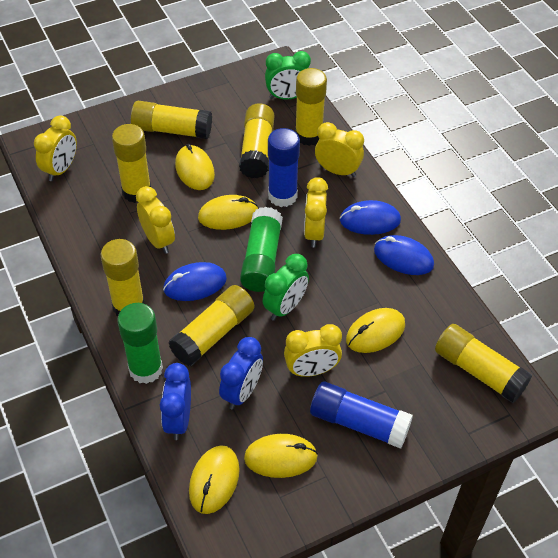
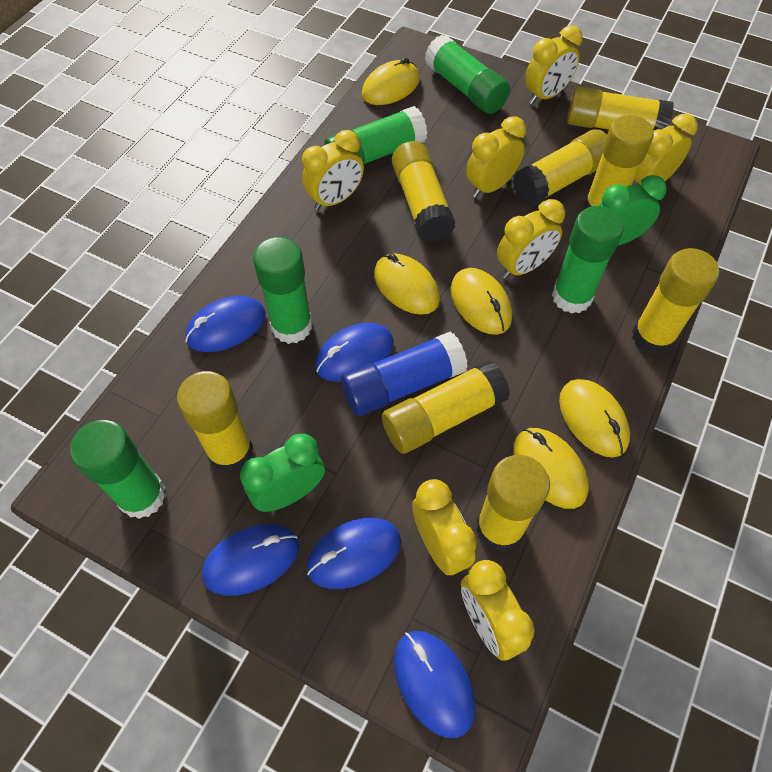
blue clock: [160,363,191,440] [219,337,263,410] = 2 -> none = 0
blue glue stick: [268,128,300,207] [310,382,413,449] = 2 -> [341,332,468,416] = 1
blue mouse: [163,262,227,301] [340,200,401,235] [374,235,434,275] = 3 -> [185,296,266,352] [202,524,299,596] [307,518,401,589] [315,323,394,382] [394,631,476,738] = 5
green glue stick: [118,303,163,384] [240,207,283,292] = 2 -> [70,420,166,519] [253,237,312,344] [324,106,427,165] [425,35,511,114] [552,206,624,313] = 5
yellow clock: [34,115,77,181] [136,186,175,254] [284,324,342,377] [304,177,328,248] [315,122,364,177] = 5 -> [302,130,364,211] [412,479,477,575] [461,560,535,661] [466,116,526,198] [497,199,565,279] [525,25,582,104] [634,114,698,185] = 7
yellow glue stick: [101,239,145,316] [112,124,151,203] [131,101,212,139] [168,285,255,366] [239,103,274,178] [295,68,327,146] [435,324,532,403] = 7 -> [177,371,253,473] [382,360,510,454] [392,141,455,242] [476,455,550,552] [513,129,607,206] [567,86,674,131] [584,115,654,209] [632,248,719,355] = 8

